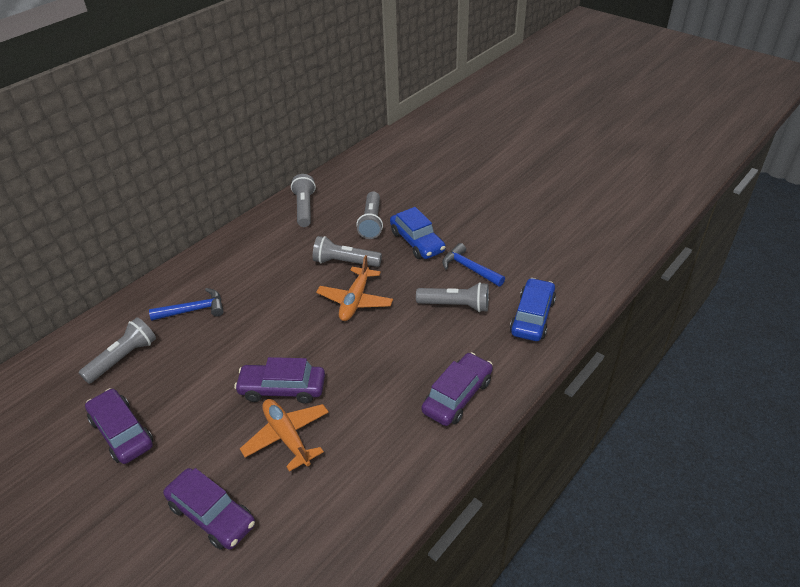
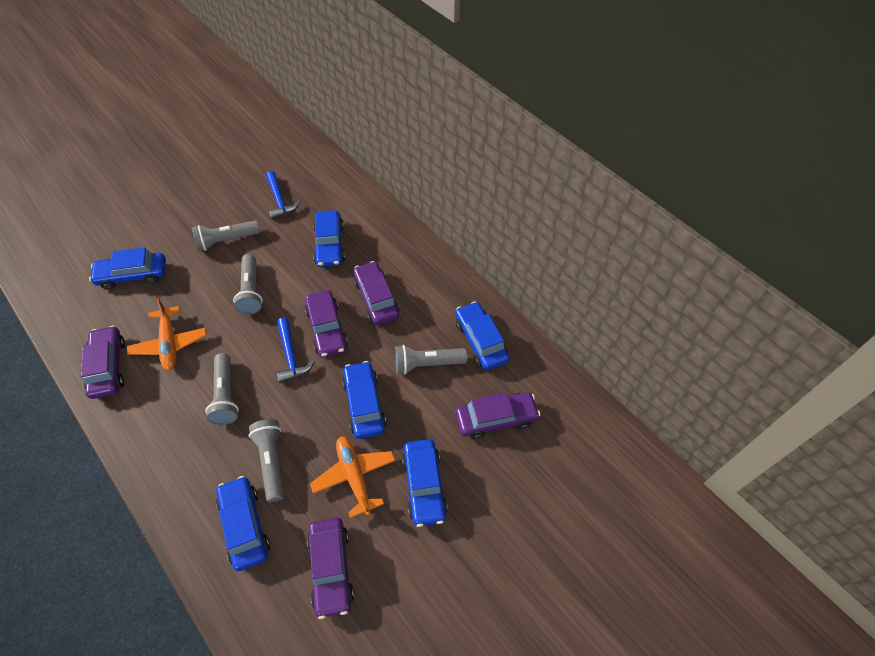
blue car: [390,207,446,259] [510,278,556,341] = 2 -> [89,247,166,290] [216,476,270,571] [313,210,345,267] [342,361,386,439] [402,439,448,527] [455,301,509,371] = 6
purple car: [85,388,153,464] [163,468,255,550] [234,357,325,404] [421,352,493,426] = 4 -> [81,326,125,399] [305,290,348,357] [307,518,354,619] [353,261,400,325] [456,392,540,439] = 5

